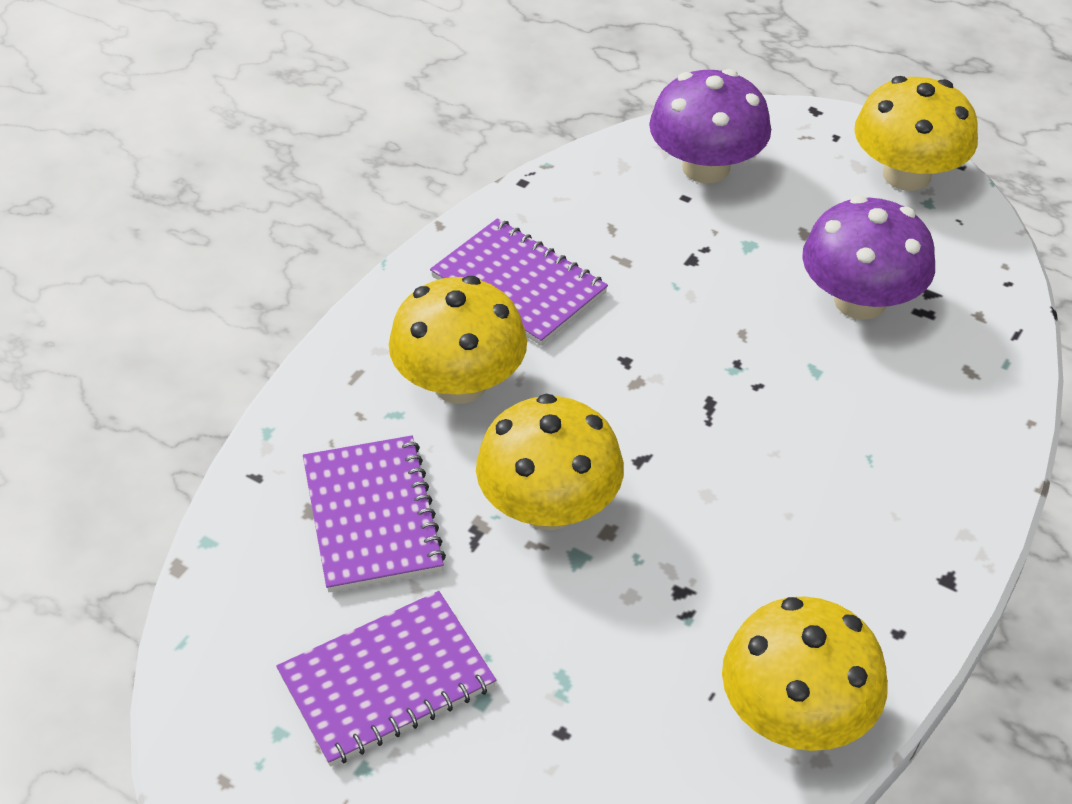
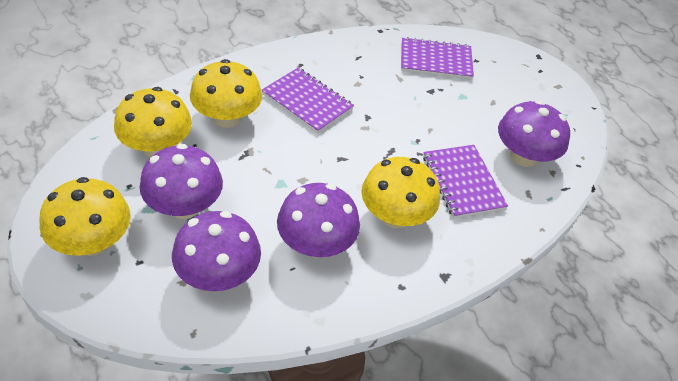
purple mushroom: [649,69,771,183] [802,196,935,320] = 2 -> [139,144,223,219] [172,211,261,291] [277,183,360,257] [498,100,570,167] = 4

